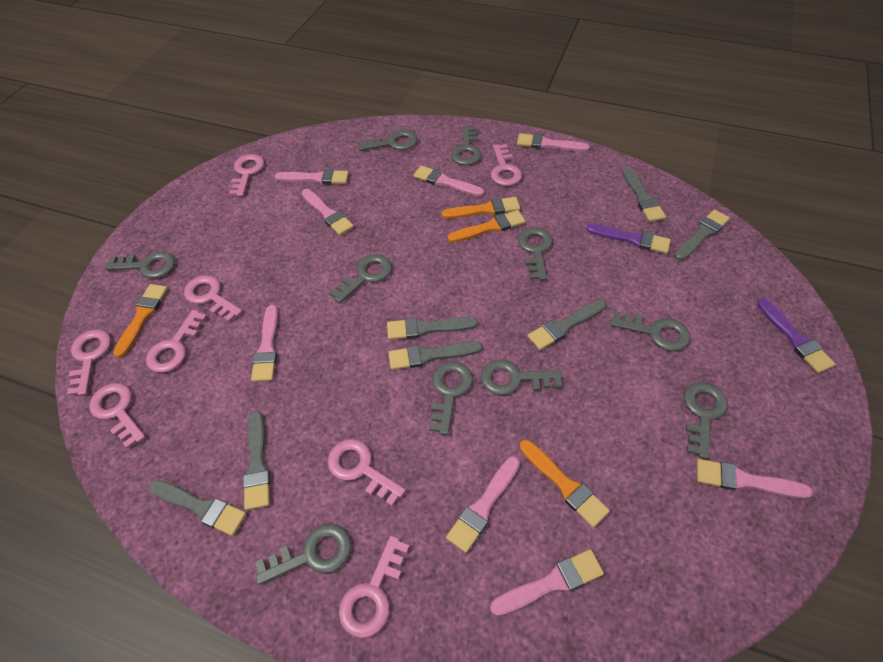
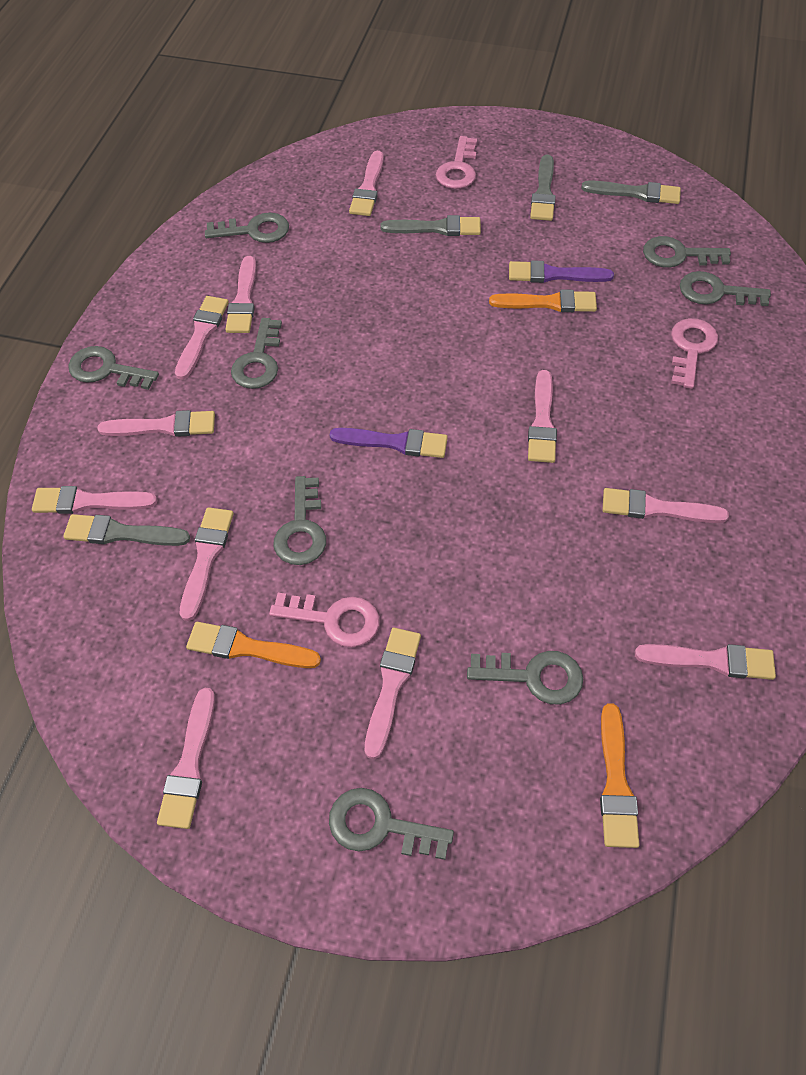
grey brush: [149,480,247,536] [243,411,270,510] [387,317,478,340] [388,341,482,370] [528,300,606,350] [623,168,666,222] [674,209,730,261] = 7 -> [63,514,190,546] [380,215,481,236] [530,154,556,221] [581,180,681,204] = 4
grey key: [104,251,175,278] [255,524,352,585] [329,254,392,303] [359,130,417,151] [429,361,473,435] [451,126,481,165] [481,359,563,395] [518,227,553,280] [610,311,690,351] [684,382,727,459] = 10 -> [68,346,159,390] [205,213,289,243] [231,318,282,389] [273,476,326,565] [329,788,454,860] [467,651,583,705] [643,236,731,268] [679,271,771,306] = 8
orange brush: [113,284,168,358] [442,197,520,219] [448,210,526,242] [520,440,610,528] = 4 -> [186,622,321,668] [489,289,597,312] [600,703,640,848] = 3
pink brush: [251,305,278,382] [275,169,349,184] [302,189,354,235] [413,166,484,197] [446,456,520,553] [490,549,604,616] [517,133,590,152] [697,459,813,499] = 8 -> [32,486,157,514] [97,410,215,437] [157,688,215,829] [175,296,229,380] [180,507,234,621] [225,256,256,333] [349,151,384,216] [365,628,421,759] [528,370,557,463] [602,488,729,523] [635,644,776,680] = 11
pink key: [67,329,111,396] [89,383,146,449] [146,310,207,373] [184,275,243,322] [229,154,265,197] [328,439,406,506] [339,536,410,638] [491,144,522,186] = 8 -> [269,593,380,647] [436,136,477,189] [671,318,718,389] = 3

